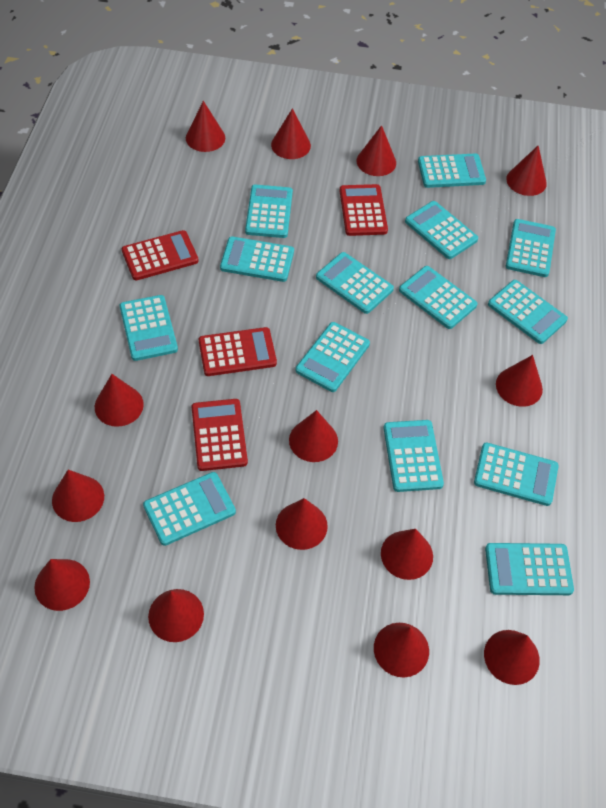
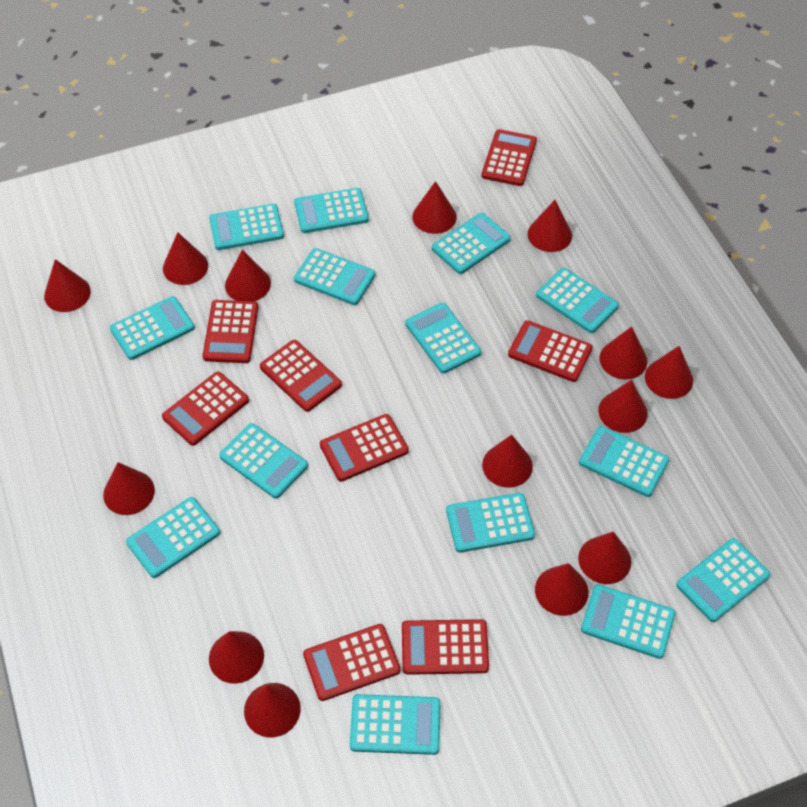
red calculator: [122,230,199,280] [191,399,248,471] [199,327,277,376] [340,184,388,236] = 4 -> [162,372,249,446] [203,300,258,363] [260,340,342,412] [303,624,400,701] [320,414,409,482] [402,619,489,675] [481,129,537,186] [508,320,593,382] = 8

